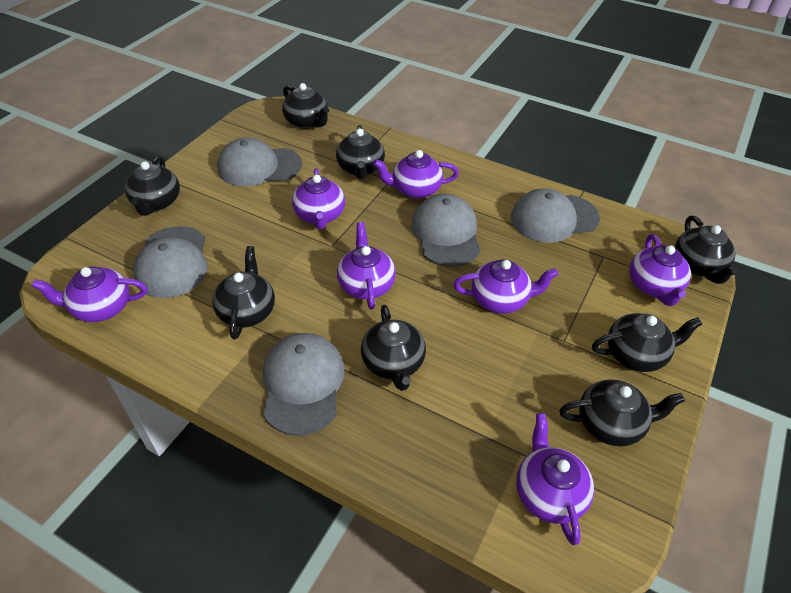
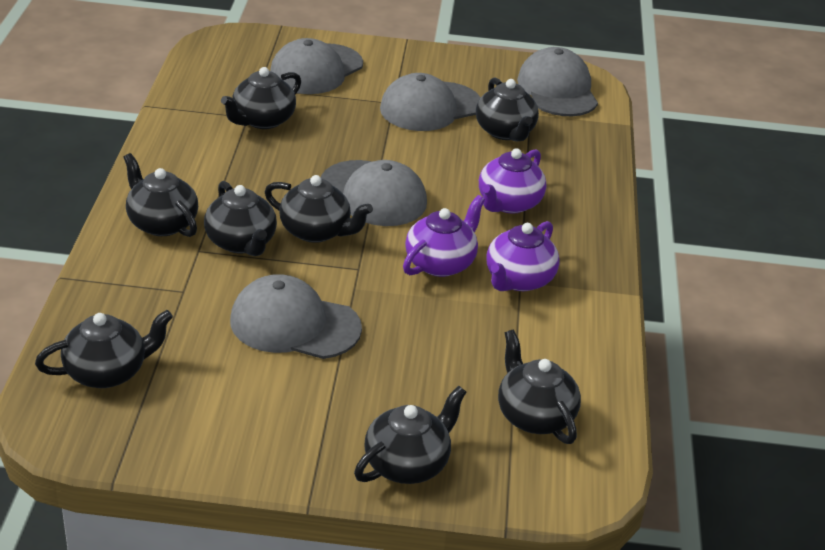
purple teapot: [32,267,147,322] [292,168,345,229] [337,222,396,310] [373,150,459,199] [453,259,558,314] [516,413,594,545] [629,234,691,306] = 7 -> [403,195,485,277] [479,148,547,214] [486,221,560,291] = 3

